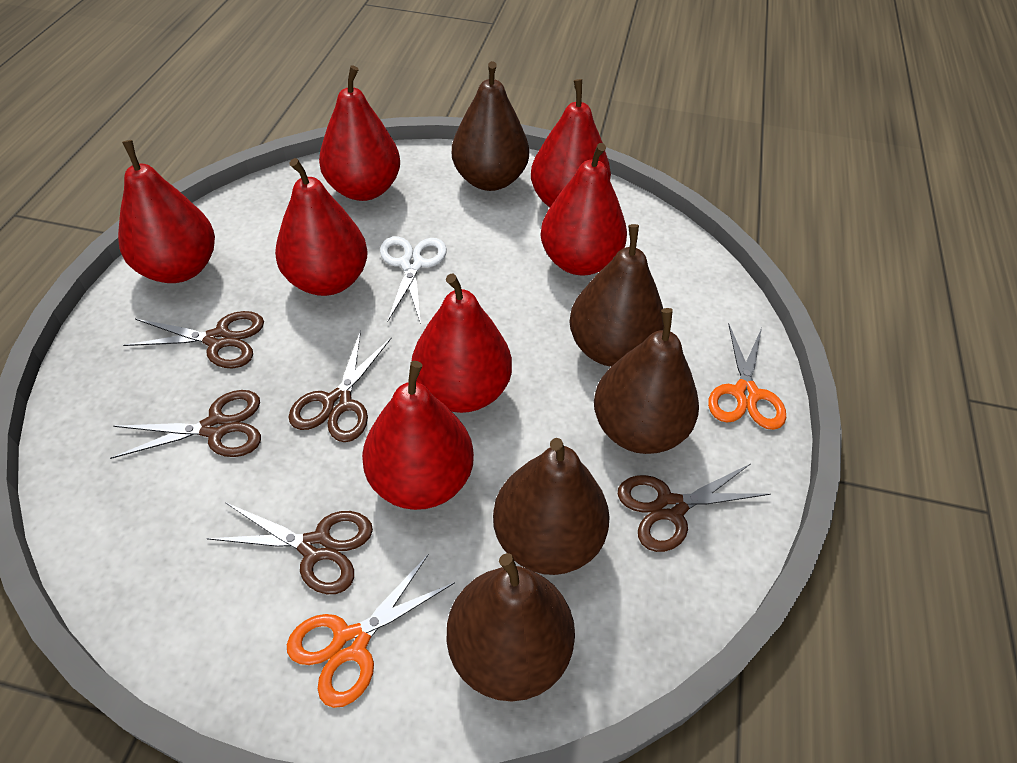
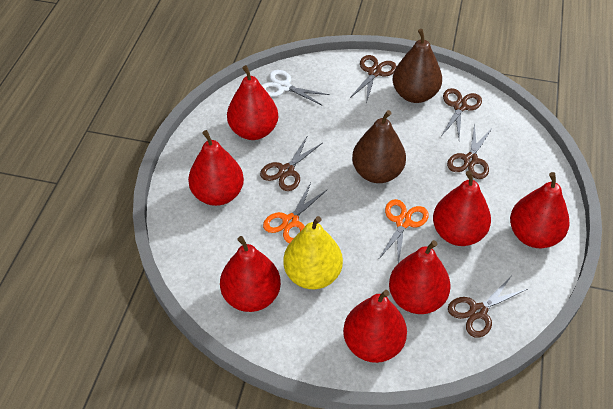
brown pear: [446,553,575,701] [452,61,529,191] [493,438,610,575] [569,224,664,367] [594,308,699,454] = 5 -> [352,110,406,183] [392,29,442,103] = 2
yellow pear: none = 0 -> [283,216,343,289] = 1

